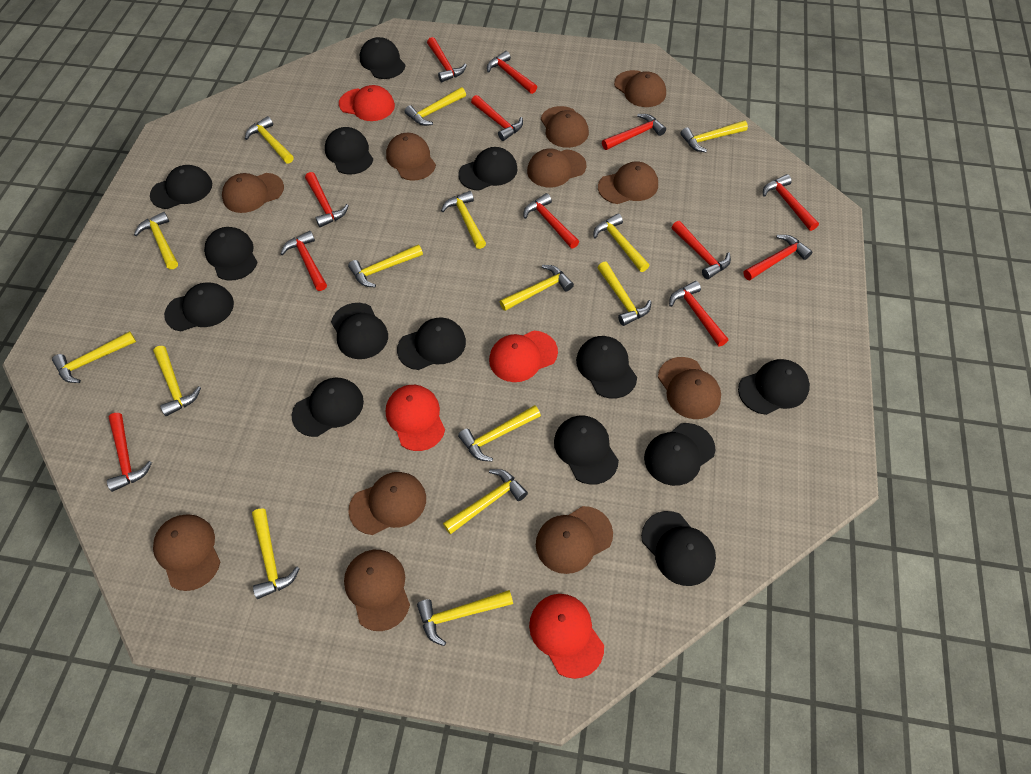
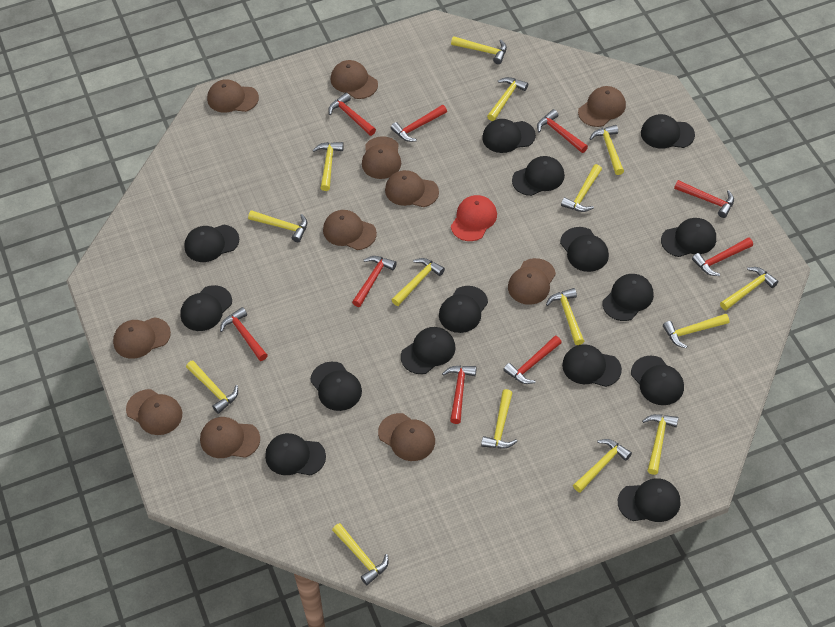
black cap: [150,165,212,209] [164,283,234,331] [204,227,258,281] [292,378,364,437] [325,127,373,175] [331,303,388,359] [360,37,405,79] [397,318,466,370] [458,147,518,191] [554,415,619,485] [576,336,637,399] [641,511,716,586] [644,423,716,486] [738,359,810,415] = 14 -> [180,285,232,331] [184,225,239,262] [265,433,326,476] [310,362,362,411] [401,327,456,374] [439,286,488,333] [482,119,536,153] [512,156,565,196] [560,227,609,272] [562,344,622,387] [603,274,654,321] [618,478,681,522] [631,356,684,405] [641,114,695,149] [661,218,716,257] = 15
red cap: [339,85,395,121] [386,385,445,451] [489,330,558,382] [529,594,604,679] = 4 -> [451,195,497,241] = 1
red hammer: [107,413,152,492] [280,231,327,291] [305,172,349,227] [427,37,467,82] [471,95,523,141] [487,51,537,94] [524,193,579,249] [602,114,666,150] [669,281,728,347] [671,221,731,279] [743,235,812,280] [763,174,819,231] = 12 -> [220,307,268,361] [328,93,376,136] [352,256,397,307] [391,105,447,142] [442,366,477,424] [503,336,562,384] [537,109,588,153] [674,180,734,218] [692,237,753,276] = 9

